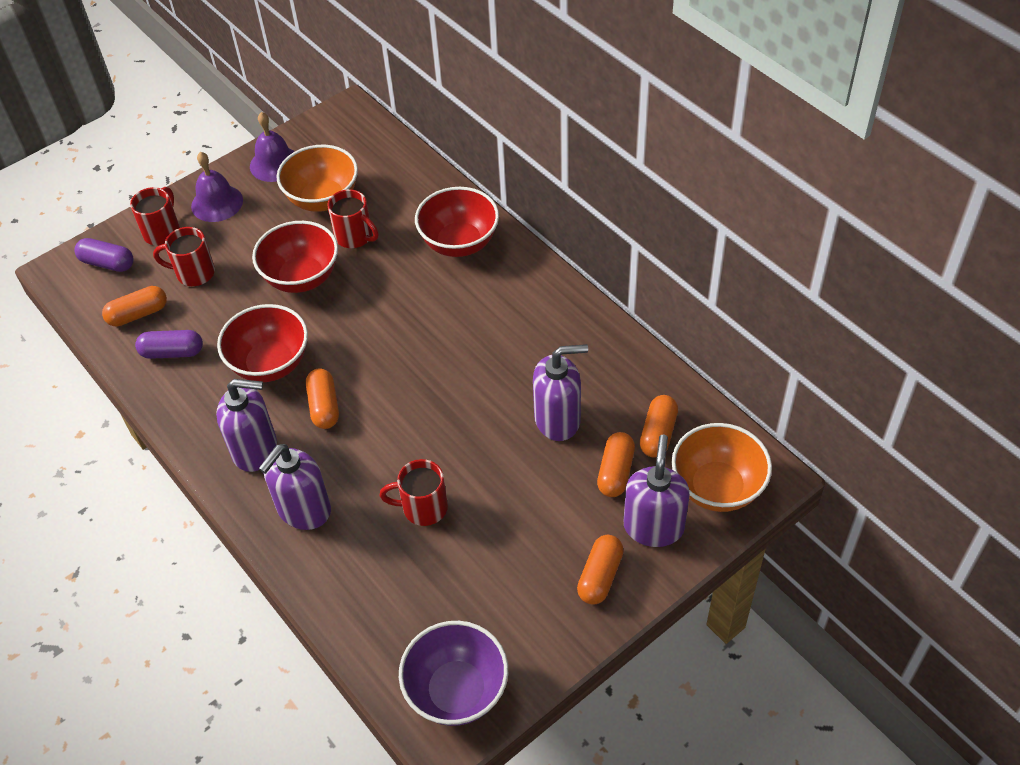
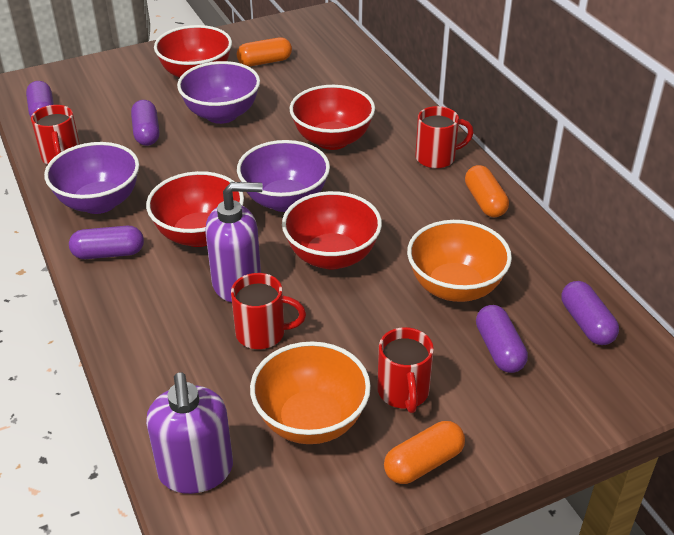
orange capsule: [102,286,167,326] [306,368,339,429] [577,535,624,605] [597,432,635,497] [640,395,678,458] = 5 -> [237,37,292,66] [384,421,465,484] [465,165,509,217] = 3
purple bell: [191,152,243,222] [250,112,295,182] = 2 -> none = 0
purple bowl: [399,621,508,726] = 1 -> [44,142,139,214] [177,61,260,124] [237,140,330,212] = 3
purple capsule: [74,238,134,272] [135,330,203,359] = 2 -> [26,81,54,117] [69,226,144,259] [131,100,160,146] [476,305,528,373] [561,281,619,345] = 5
purple soap dispenser: [216,379,277,472] [258,444,331,530] [533,344,588,441] [624,435,690,547] = 4 -> [146,372,233,494] [205,182,263,302] = 2
red bowl: [217,304,308,382] [252,221,338,293] [415,187,499,257] = 3 -> [146,171,244,247] [154,25,232,78] [282,191,382,270] [290,85,375,150] = 4

